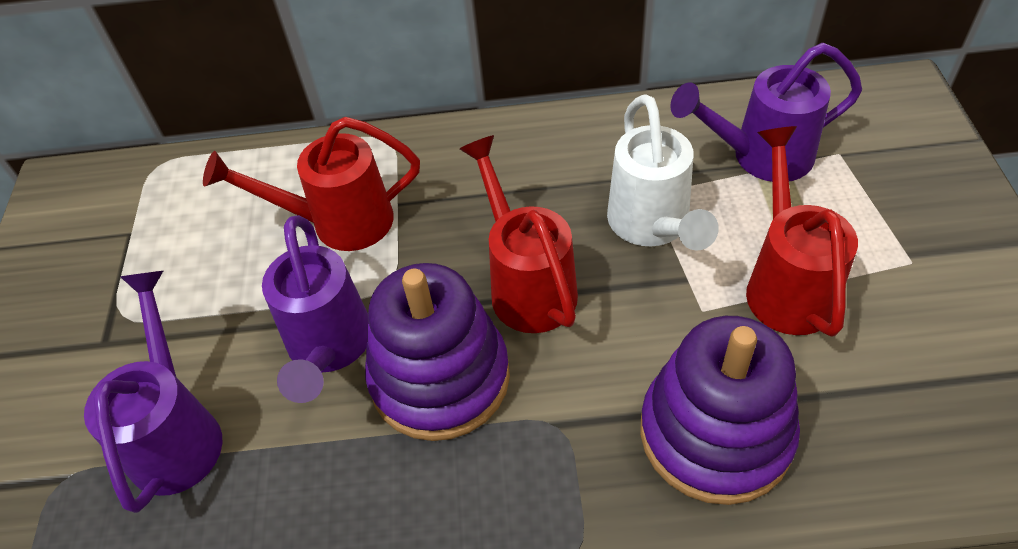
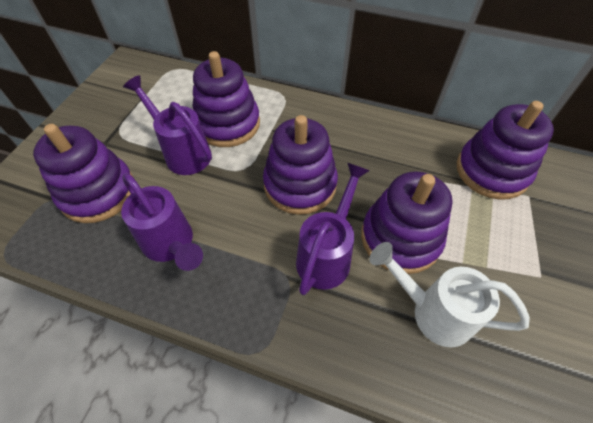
purple stacking toy: [365,263,510,441] [640,316,800,505] = 2 -> [33,124,134,223] [193,51,260,147] [263,115,338,215] [361,171,453,274] [457,101,554,200] = 5
red watering can: [203,117,420,251] [460,135,578,333] [746,126,858,337] = 3 -> none = 0

